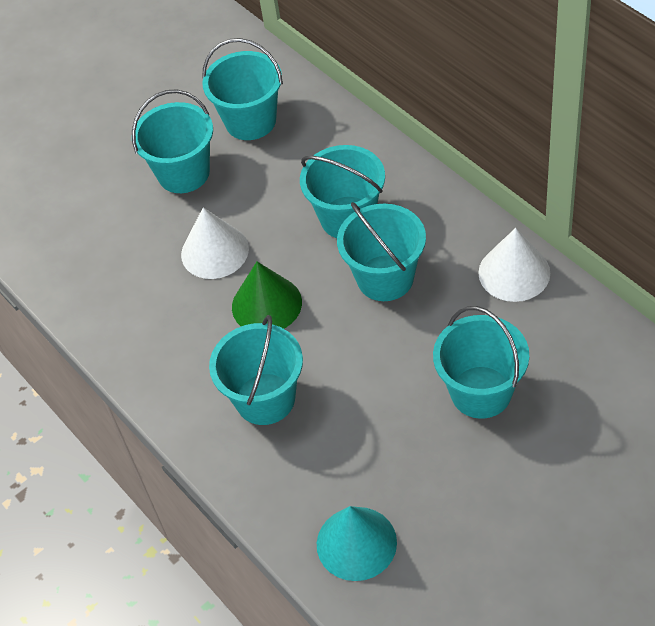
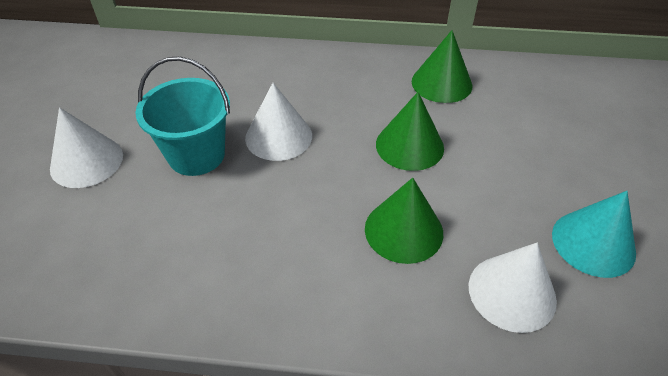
green cone: [232,262,302,329] = 1 -> [365,178,443,264] [376,92,444,171] [412,30,472,103] = 3
turquoise bucket: [132,89,213,193] [202,38,283,140] [209,315,303,425] [300,145,385,238] [337,202,426,301] [433,306,529,419] = 6 -> [135,57,230,176] = 1
white cone: [181,208,249,279] [478,228,550,302] = 2 -> [50,107,123,188] [245,83,312,161] [469,243,557,333] = 3

